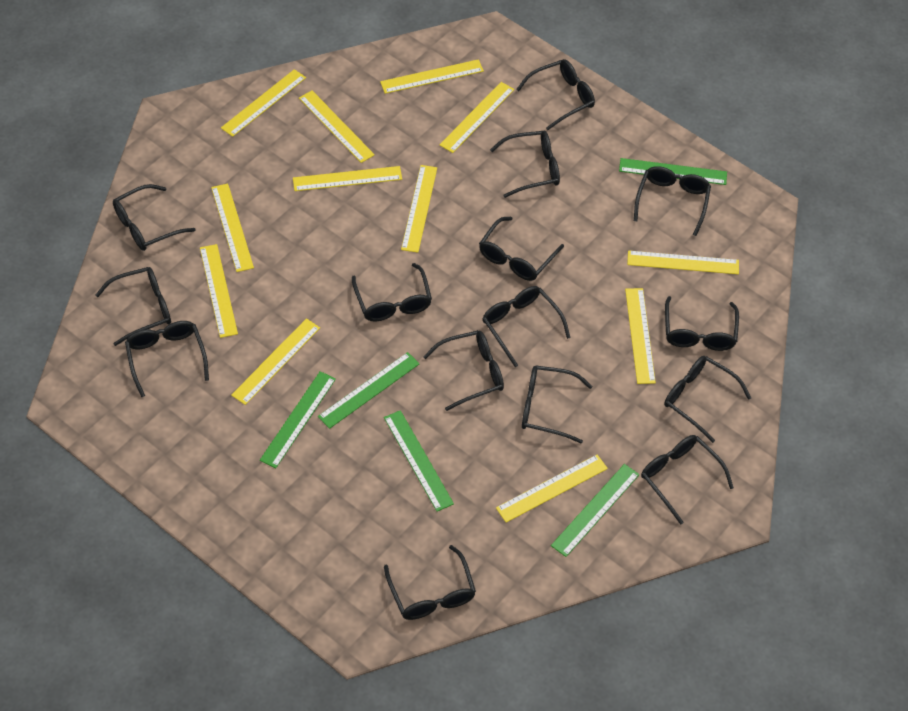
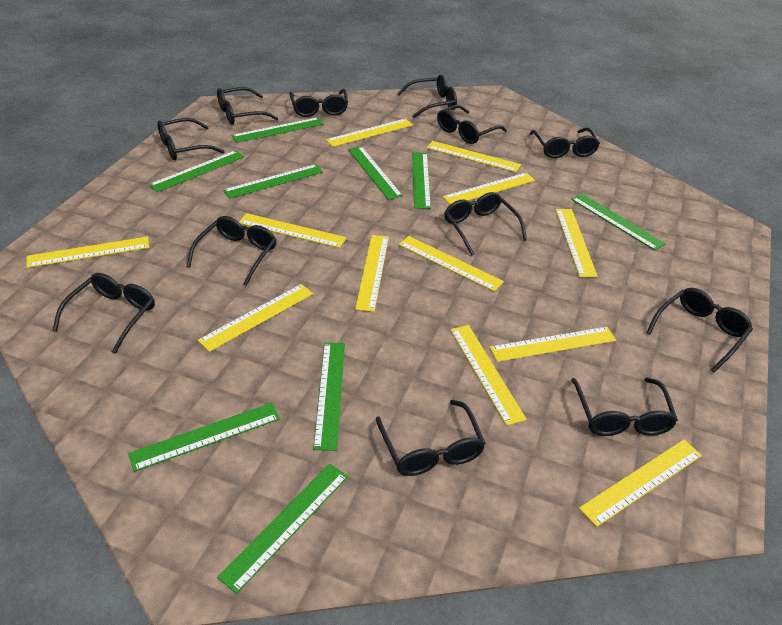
black glasses: [95,267,171,346] [113,184,196,251] [125,321,209,397] [352,263,432,321] [384,545,476,620] [423,330,504,411] [479,217,564,281] [482,286,571,367] [490,131,560,198] [516,59,595,130] [522,366,592,444] [634,166,711,236] [641,435,734,525] [664,356,751,443] [665,296,739,351] = 15 -> [52,273,155,354] [157,118,225,160] [187,216,276,286] [217,87,278,125] [289,89,348,117] [376,400,486,476] [397,75,457,118] [437,105,507,144] [444,192,527,256] [530,128,600,158] [571,377,678,436] [646,288,753,373] = 12
green ruler: [260,371,336,468] [318,352,419,429] [384,410,454,511] [551,464,640,557] [619,158,727,185] = 5 -> [128,403,280,472] [149,150,244,192] [217,464,348,594] [223,164,323,199] [232,117,324,143] [313,343,345,451] [348,146,403,200] [412,153,431,209] [571,193,666,250] = 9

